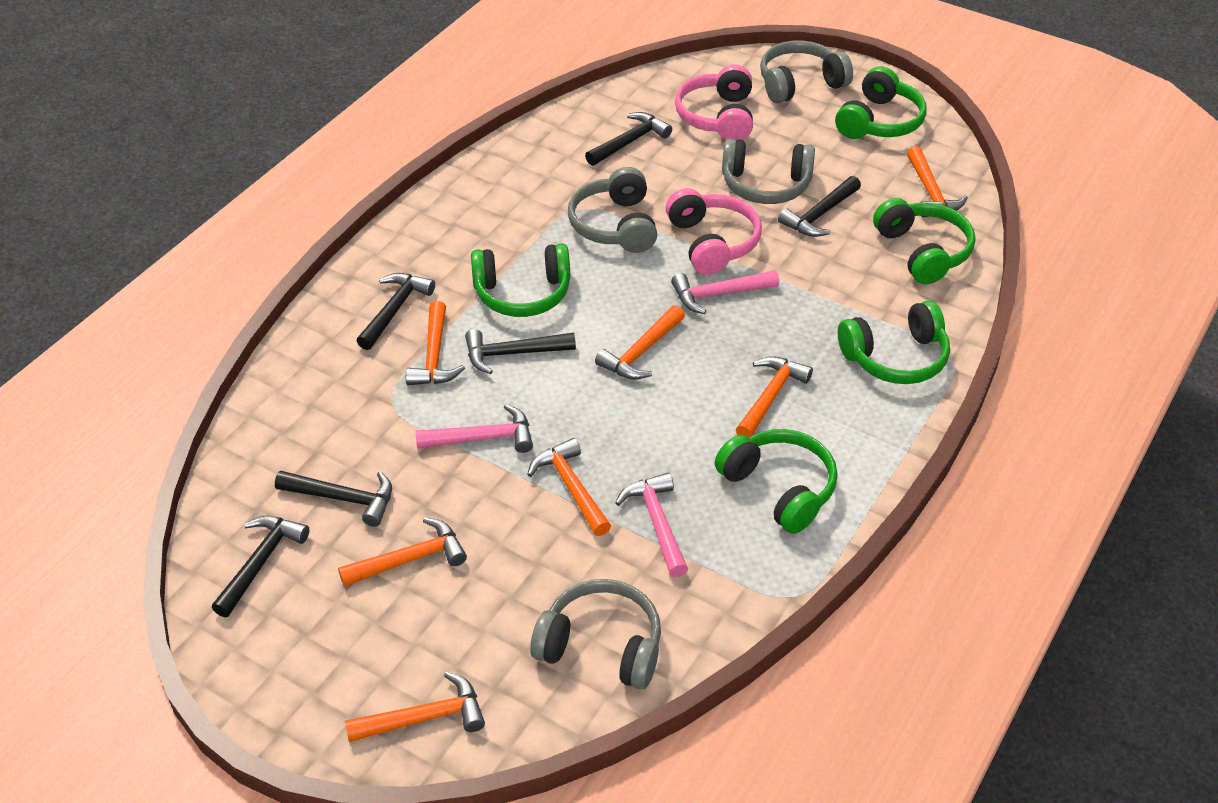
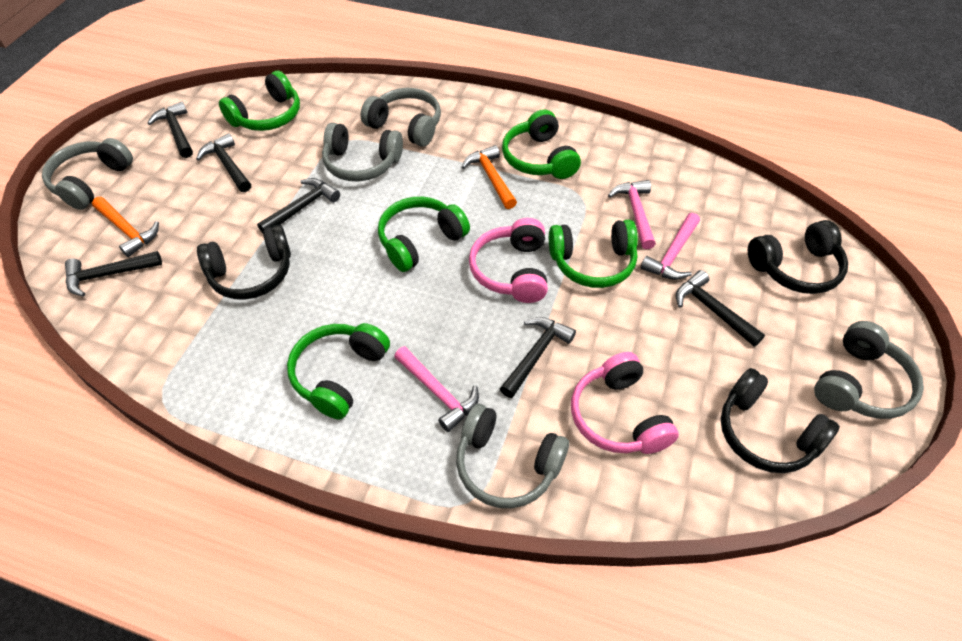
black headphones: none = 0 -> [197,225,291,300] [721,368,840,473] [748,220,848,294] = 3
grey headphones: [530,579,661,690] [568,167,657,253] [722,138,815,204] [760,41,853,103] = 4 -> [42,138,133,210] [322,123,403,182] [361,88,441,147] [456,404,569,508] [814,321,924,419] = 5
orange hammer: [338,517,467,587] [345,672,485,742] [406,301,465,385] [527,438,611,536] [595,305,685,380] [736,356,813,438] [907,146,968,217] = 7 -> [92,197,159,257] [462,145,517,209] = 2

